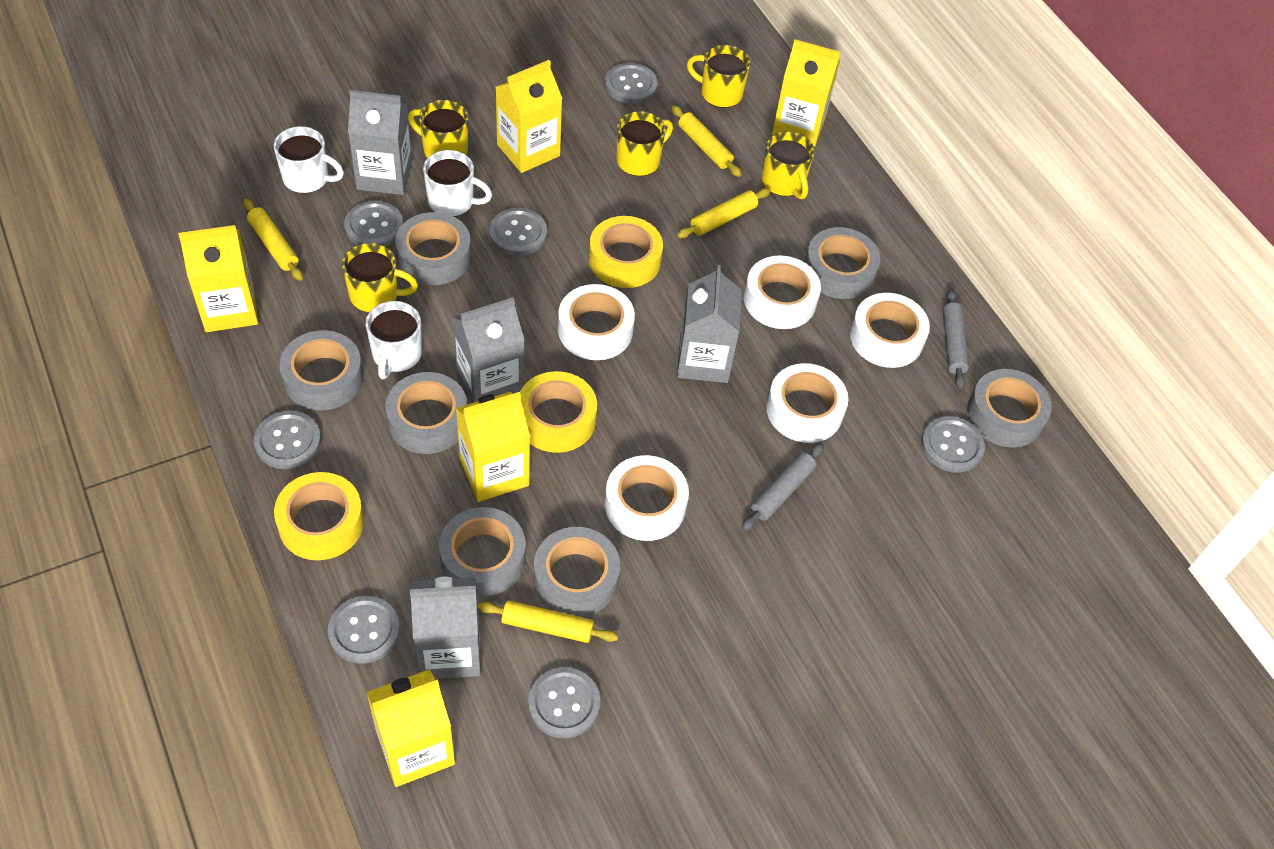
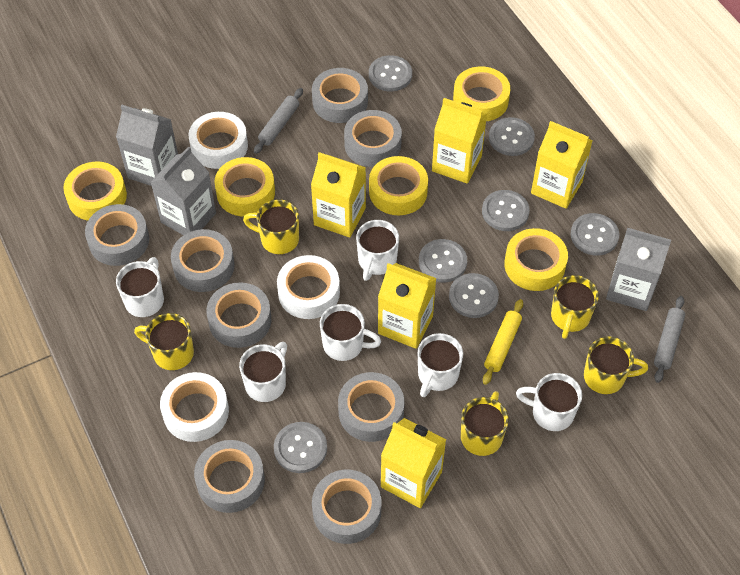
grey carton: [348,90,412,195] [410,577,481,679] [453,298,525,403] [677,265,742,383] = 4 -> [116,105,178,186] [150,146,216,235] [606,228,671,311] = 3
grey tape: [279,330,363,411] [385,372,467,454] [395,212,471,285] [439,507,526,597] [534,527,620,617] [805,227,880,299] [967,369,1052,448] = 7 -> [85,204,149,266] [171,229,235,292] [194,440,265,513] [206,282,271,348] [312,68,368,123] [312,470,382,544] [338,372,405,442] [344,110,402,167] = 8
white mug: [274,126,344,193] [365,301,422,379] [423,150,492,217] = 3 -> [116,257,164,317] [239,342,287,402] [320,304,381,361] [356,220,399,281] [418,333,463,397] [516,373,582,431] = 6
white tape: [558,284,635,360] [605,455,689,541] [744,255,821,329] [766,363,848,443] [850,293,930,368] = 5 -> [160,372,229,442] [188,112,248,169] [277,255,340,319] = 3
yellow rolling pin: [243,199,303,281] [478,600,618,643] [671,105,742,177] [677,188,771,238] = 4 -> [483,299,523,385] = 1
yellow tape: [274,472,364,560] [520,371,597,453] [589,216,663,288] = 3 -> [63,162,127,221] [214,157,275,216] [369,156,428,215] [453,66,510,121] [504,228,568,291] = 5

